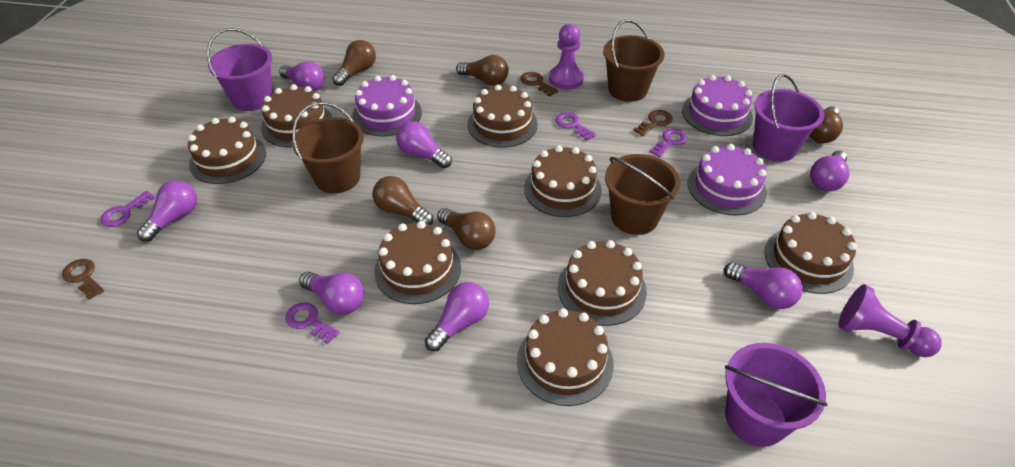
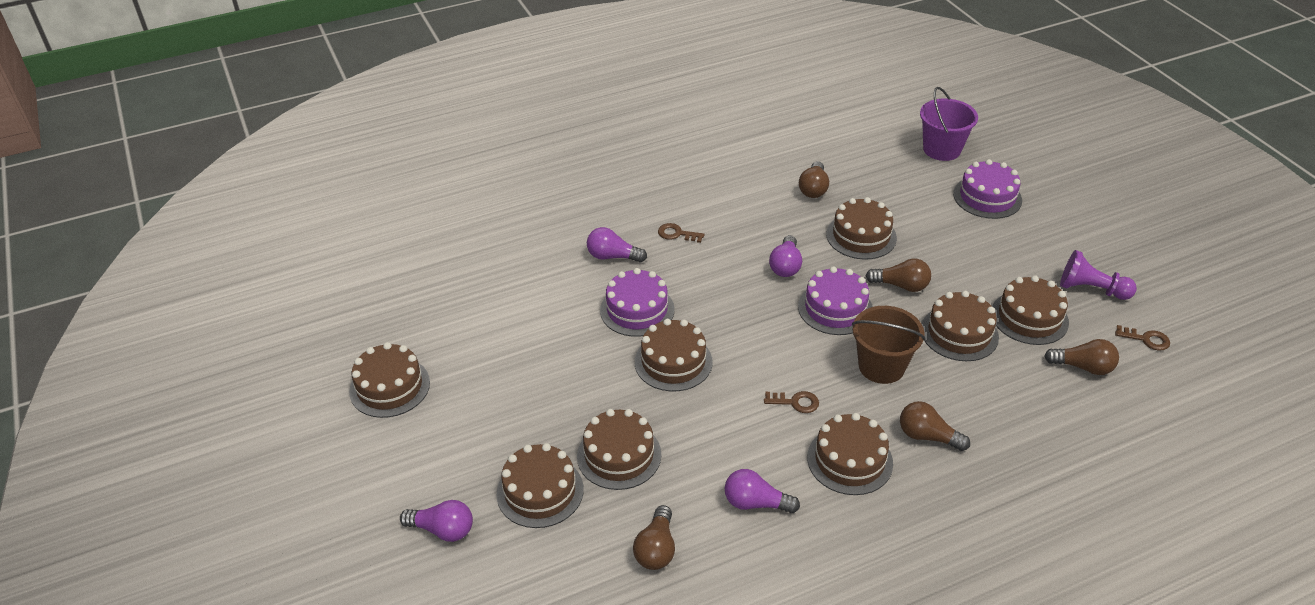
brown bucket: [292,102,364,193] [603,20,664,102] [605,154,680,235] = 3 -> [852,306,925,384] = 1
purple bucket: [207,28,273,111] [725,343,828,447] [753,74,824,162] = 3 -> [920,87,978,161] = 1
purple key: [100,191,155,227] [285,302,340,344] [555,112,596,141] [649,128,687,157] = 4 -> none = 0
purple light bulb: [137,180,197,242] [279,61,324,92] [299,272,364,315] [396,121,452,168] [425,282,489,351] [724,262,803,309] [810,150,850,191] = 7 -> [400,500,473,542] [587,227,647,263] [725,469,800,513] [769,235,802,277] = 4
purple pawn: [549,24,584,90] [838,284,941,357] = 2 -> [1060,250,1137,300] = 1

